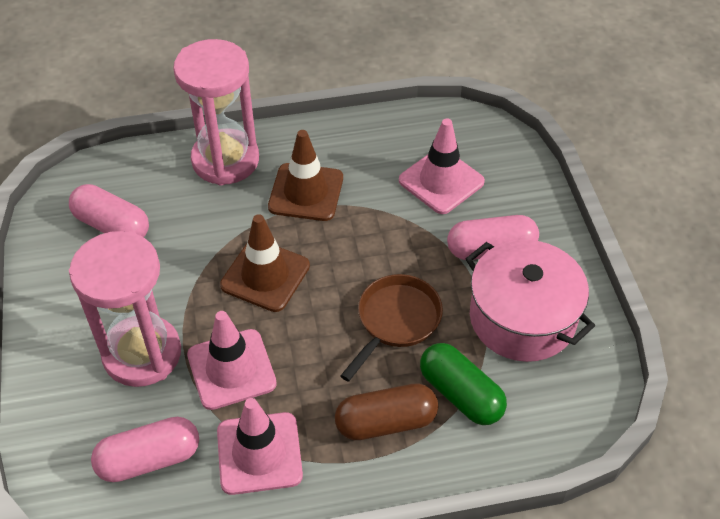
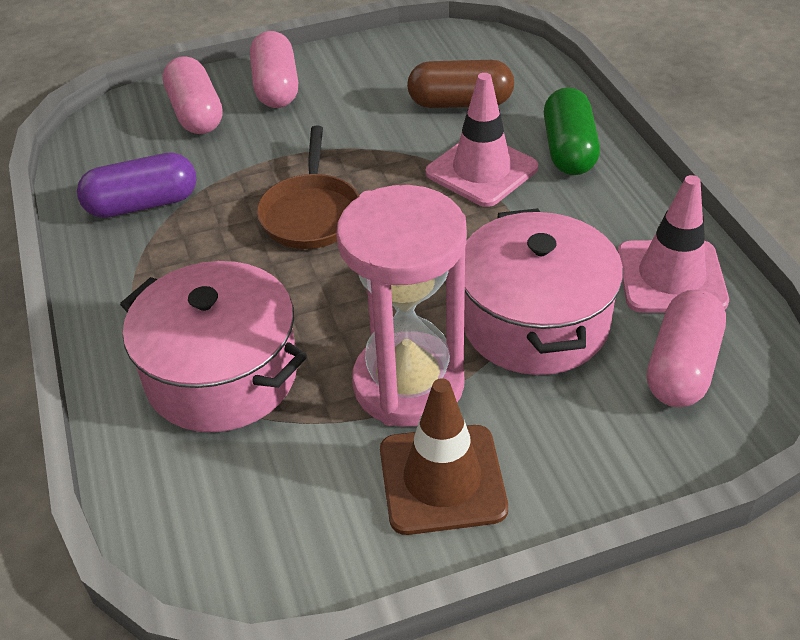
brown traffic cone: [220,214,310,312] [268,130,343,221] = 2 -> [380,378,508,535] = 1
pink hourglass: [69,231,181,387] [173,39,259,186] = 2 -> [336,185,467,427] = 1
pink pot: [466,240,595,362] = 1 -> [120,261,307,432] [464,208,623,375] = 2
pink traffic cone: [187,311,277,410] [217,398,303,495] [399,119,485,214] = 3 -> [426,73,538,207] [618,175,729,313] = 2
purple capsule: none = 0 -> [77,152,196,218] = 1

